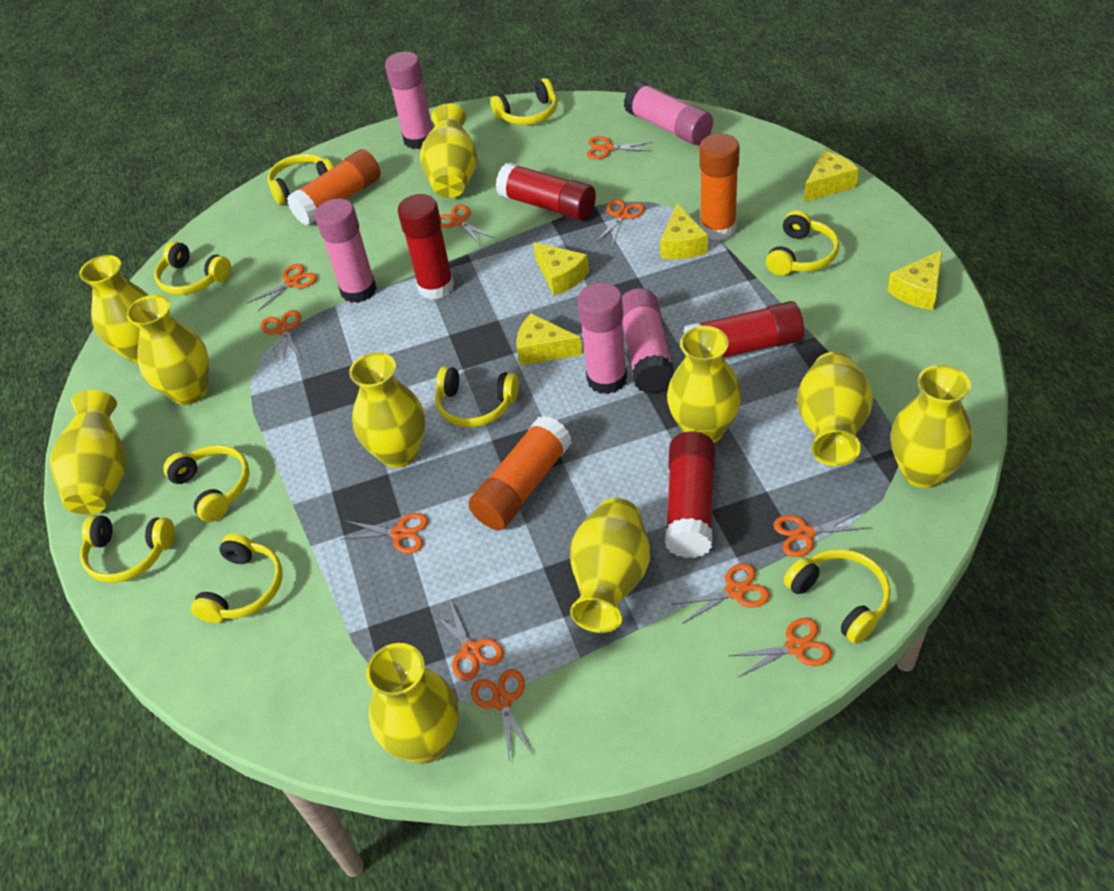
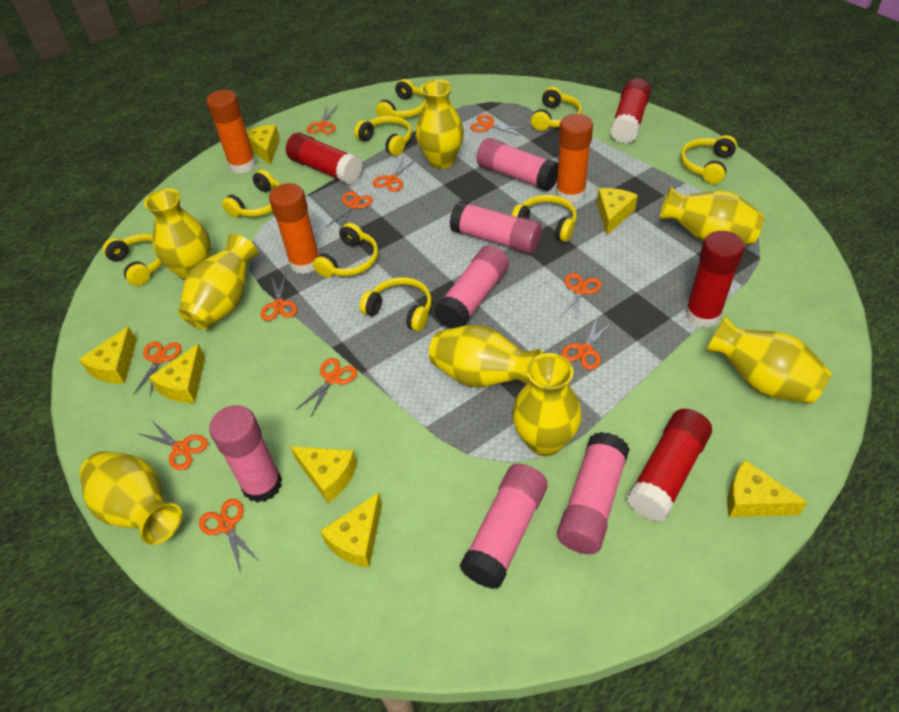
pink glue stick: [315,199,377,303] [385,51,433,149] [577,283,627,394] [622,288,675,394] [624,82,713,145] = 5 -> [209,405,282,503] [434,245,509,329] [450,201,542,254] [459,463,548,589] [476,138,558,191] [557,432,630,554] = 6
yellow cheese: [516,313,583,366] [533,242,589,296] [660,204,708,259] [804,151,859,202] [887,250,942,310] = 5 -> [79,326,137,384] [149,344,205,403] [246,125,280,165] [290,446,357,503] [320,492,382,568] [597,188,638,235] [727,460,808,517] = 7
yellow vase: [50,390,127,514] [79,255,149,363] [126,295,209,405] [349,352,425,468] [366,643,458,764] [420,103,477,198] [570,498,650,633] [667,326,742,443] [797,352,873,466] [891,365,973,488] = 10 -> [79,451,182,545] [144,188,211,281] [178,234,259,330] [416,79,464,169] [429,325,543,388] [512,353,582,456] [659,187,764,245] [705,316,832,404] = 8

